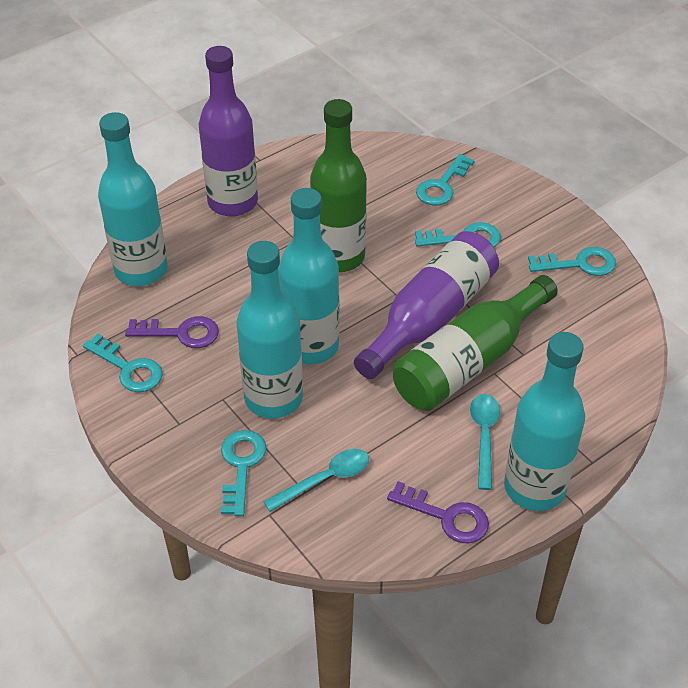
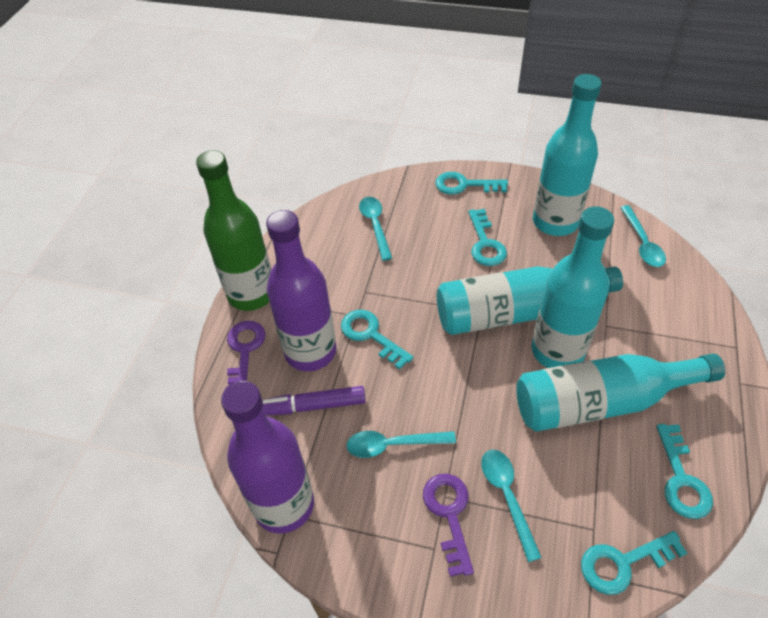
green bottle: [310,99,367,272] [393,275,558,411] = 2 -> [196,150,271,311] = 1
purple marker: none = 0 -> [263,386,366,415] = 1
turquoise spoon: [263,449,369,512] [470,394,500,490] = 2 -> [346,431,456,458] [359,197,392,261] [481,450,542,562] [620,205,666,267] = 4

